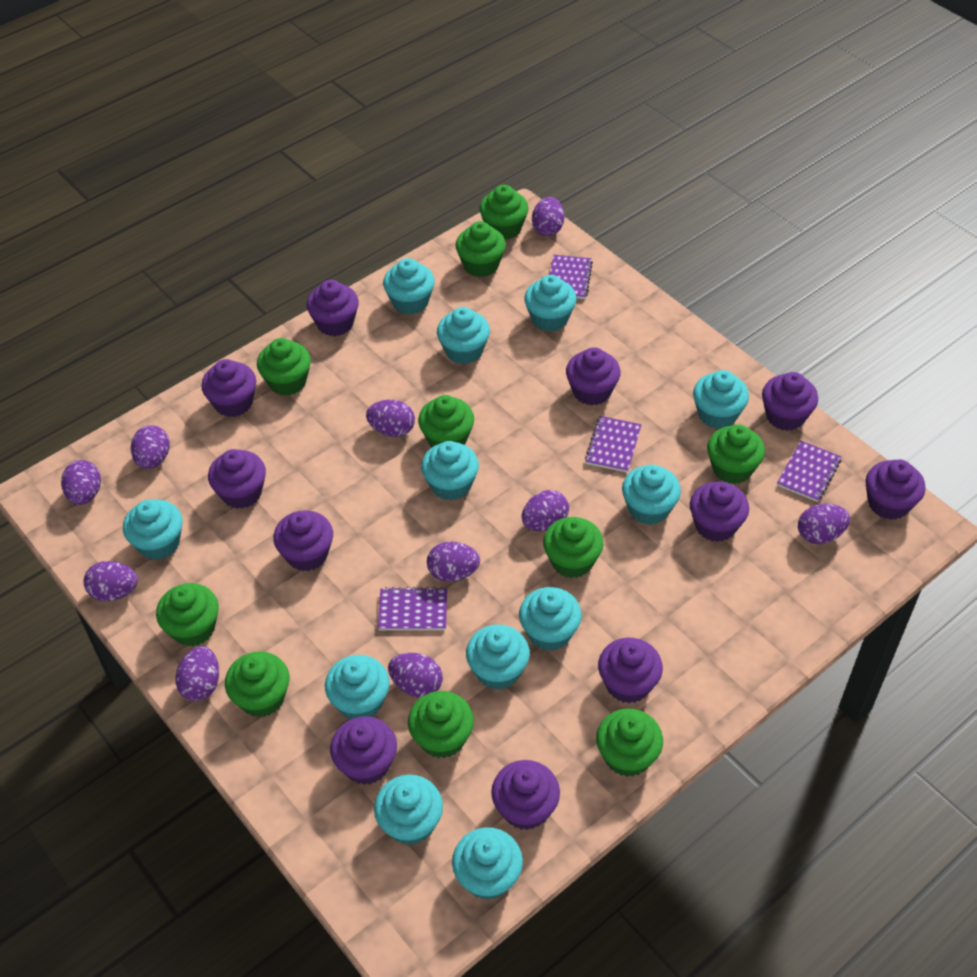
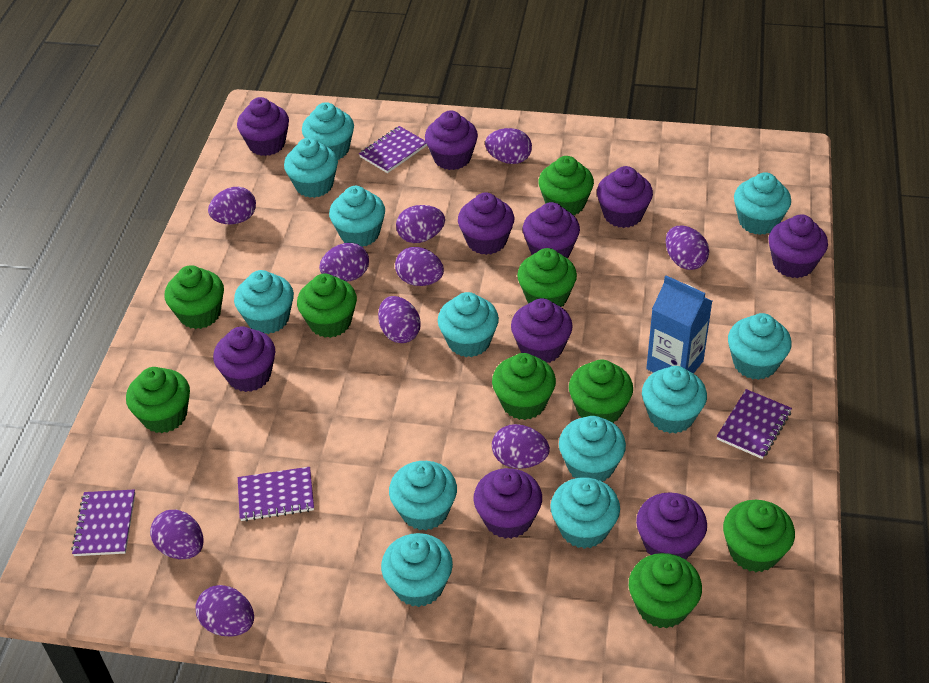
blue carton: none = 0 -> [646,276,712,374] = 1
green cupcake: [156,583,219,646] [225,651,289,717] [257,338,311,396] [408,691,474,758] [418,395,474,448] [456,221,506,277] [479,185,529,240] [543,517,604,578] [596,709,663,777] [707,424,765,484] = 10 -> [126,367,190,433] [165,265,224,329] [297,273,357,338] [492,353,556,420] [517,248,577,307] [538,156,594,216] [569,359,633,423] [629,553,702,629] [723,500,795,572] = 9
purple cupcake: [201,359,256,417] [208,449,266,509] [273,510,333,571] [306,280,359,336] [330,716,397,785] [491,760,560,830] [566,347,621,406] [598,638,663,703] [690,481,749,542] [762,372,818,431] [866,459,926,520] = 11 -> [213,326,275,392] [237,97,289,156] [425,110,478,170] [458,193,514,255] [473,468,542,539] [511,298,573,363] [522,202,580,258] [597,166,653,228] [636,492,707,560] [768,214,828,278] = 10

